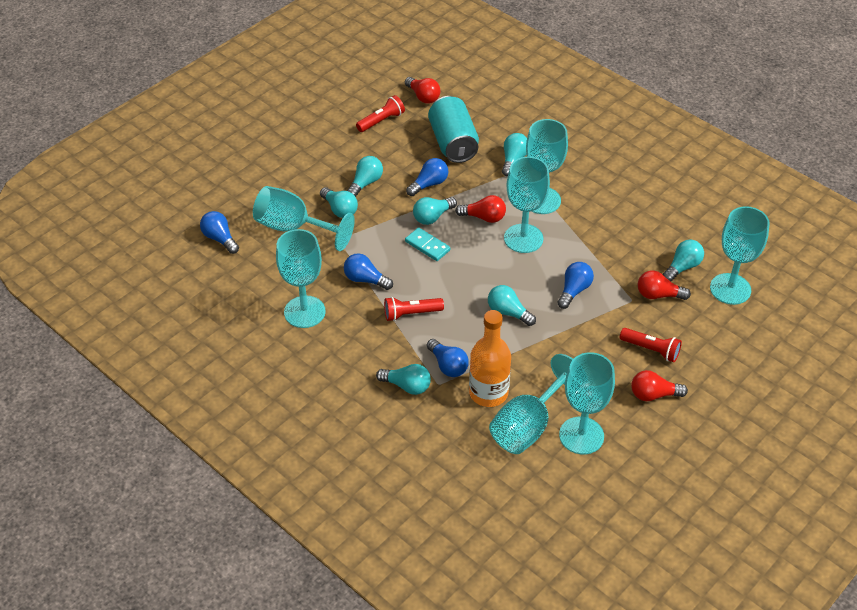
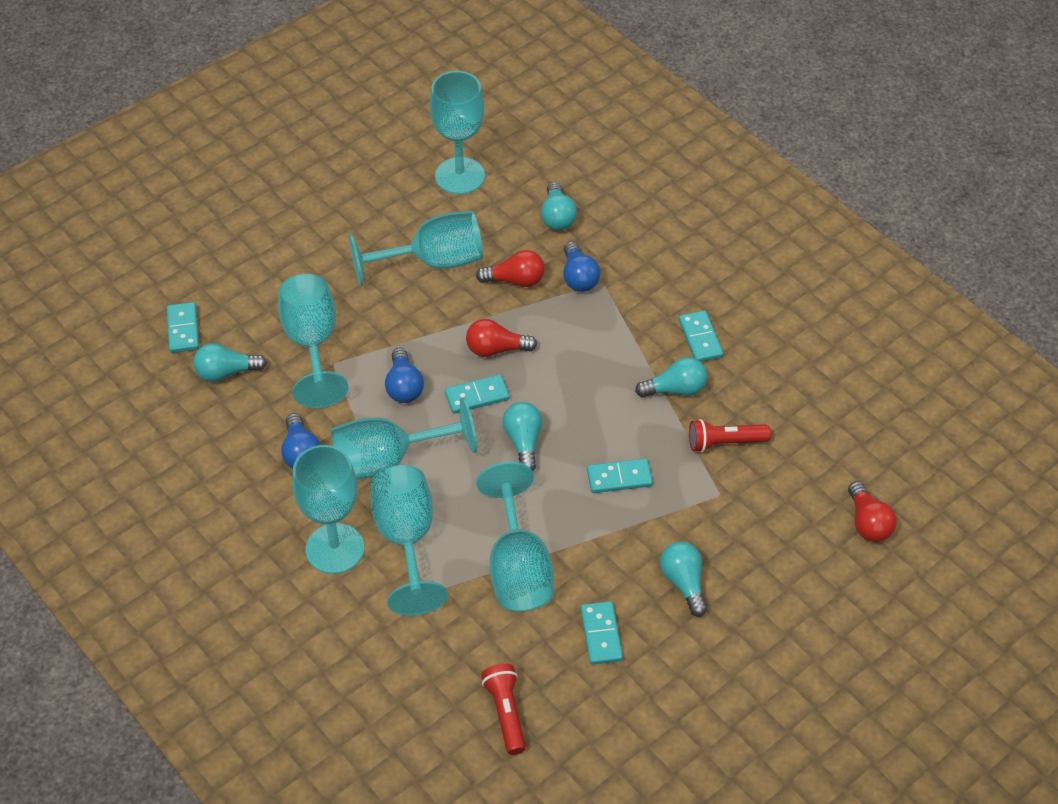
blue light bulb: [200,211,239,254] [344,253,393,290] [406,158,448,196] [427,339,469,377] [558,262,594,309] = 5 -> [281,413,321,469] [385,348,424,403] [563,241,600,292] = 3
orange bottle: [469,310,511,407] = 1 -> none = 0
red flashlight: [356,95,405,132] [384,297,444,321] [620,328,682,362] = 3 -> [481,664,526,755] [689,419,771,452] = 2
red light bulb: [405,77,441,104] [455,195,506,223] [631,370,688,401] [638,270,691,300] = 4 -> [466,319,537,357] [476,250,545,287] [848,481,897,542] = 3
turquoise can: [428,96,479,163] = 1 -> none = 0
turquoise domino: [405,227,450,261] = 1 -> [167,302,199,353] [445,374,510,414] [581,601,623,665] [587,458,653,493] [679,311,723,362] = 5
turquoise light bulb: [320,187,358,218] [347,156,383,197] [376,364,431,395] [413,197,457,225] [488,285,536,326] [502,133,527,176] [663,239,704,281] = 7 -> [193,343,267,382] [502,402,542,471] [541,182,577,230] [635,357,707,397] [660,542,707,617] = 5

